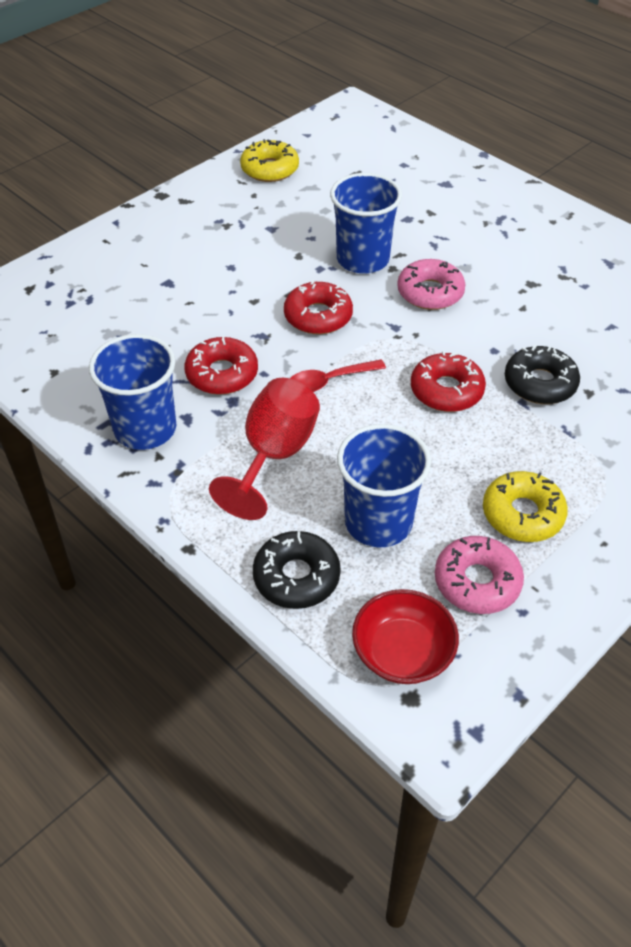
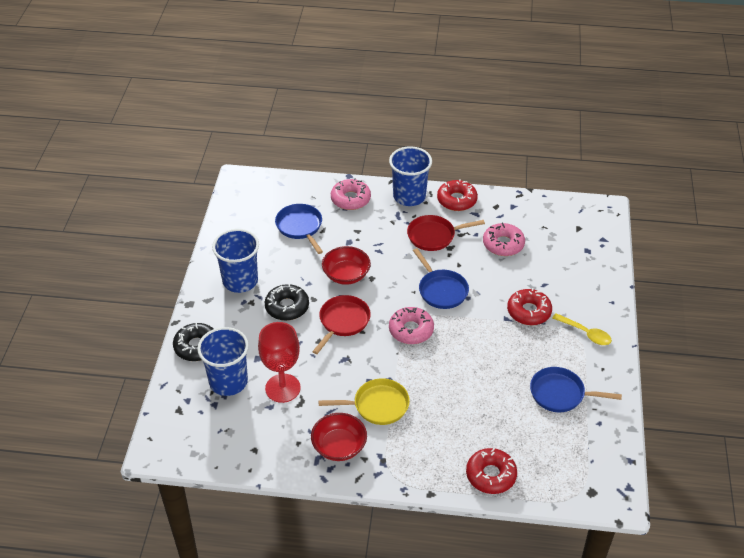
blue pan: none = 0 -> [275,204,323,254] [413,248,469,309] [530,367,622,412] = 3
pink donut: [397,259,466,310] [435,536,524,614] = 2 -> [331,178,371,210] [389,307,434,344] [483,222,525,256] = 3
red bowl: [352,589,459,684] = 1 -> [311,413,367,461] [322,246,371,285] = 2
red pan: none = 0 -> [312,295,371,354] [407,215,485,251] = 2
red spoon: [290,360,386,392] = 1 -> none = 0
yellow donut: [240,139,299,182] [483,471,568,542] = 2 -> none = 0
yellow pan: none = 0 -> [318,378,410,425] = 1
yellow spoon: none = 0 -> [552,313,612,345] = 1

